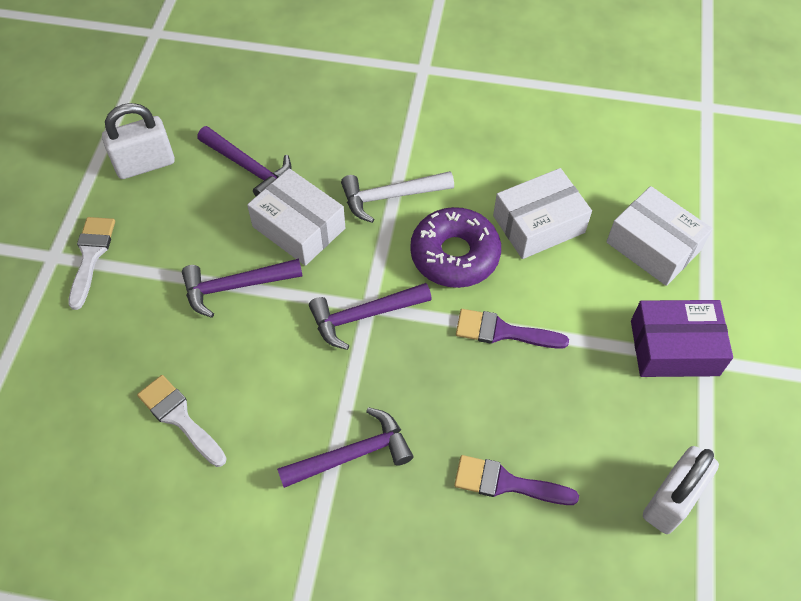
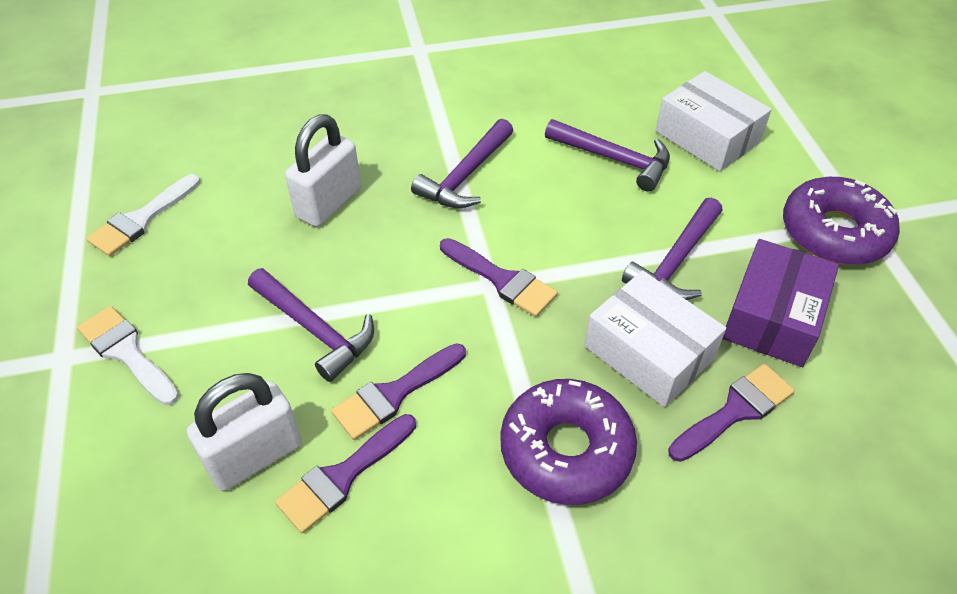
purple brush: [454,455,579,505] [456,309,569,349] = 2 -> [275,414,416,533] [331,343,466,440] [440,238,558,317] [668,364,795,462] = 4
purple donut: [410,207,501,288] = 1 -> [500,379,637,505] [783,177,900,265] = 2
white box: [247,168,345,266] [493,168,592,259] [606,186,713,286] = 3 -> [584,271,726,407] [656,71,772,171] = 2
white hammer: [341,171,454,223] = 1 -> none = 0

